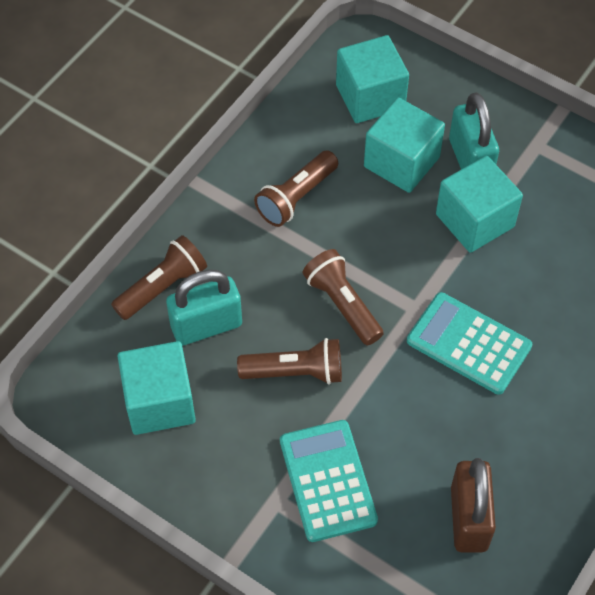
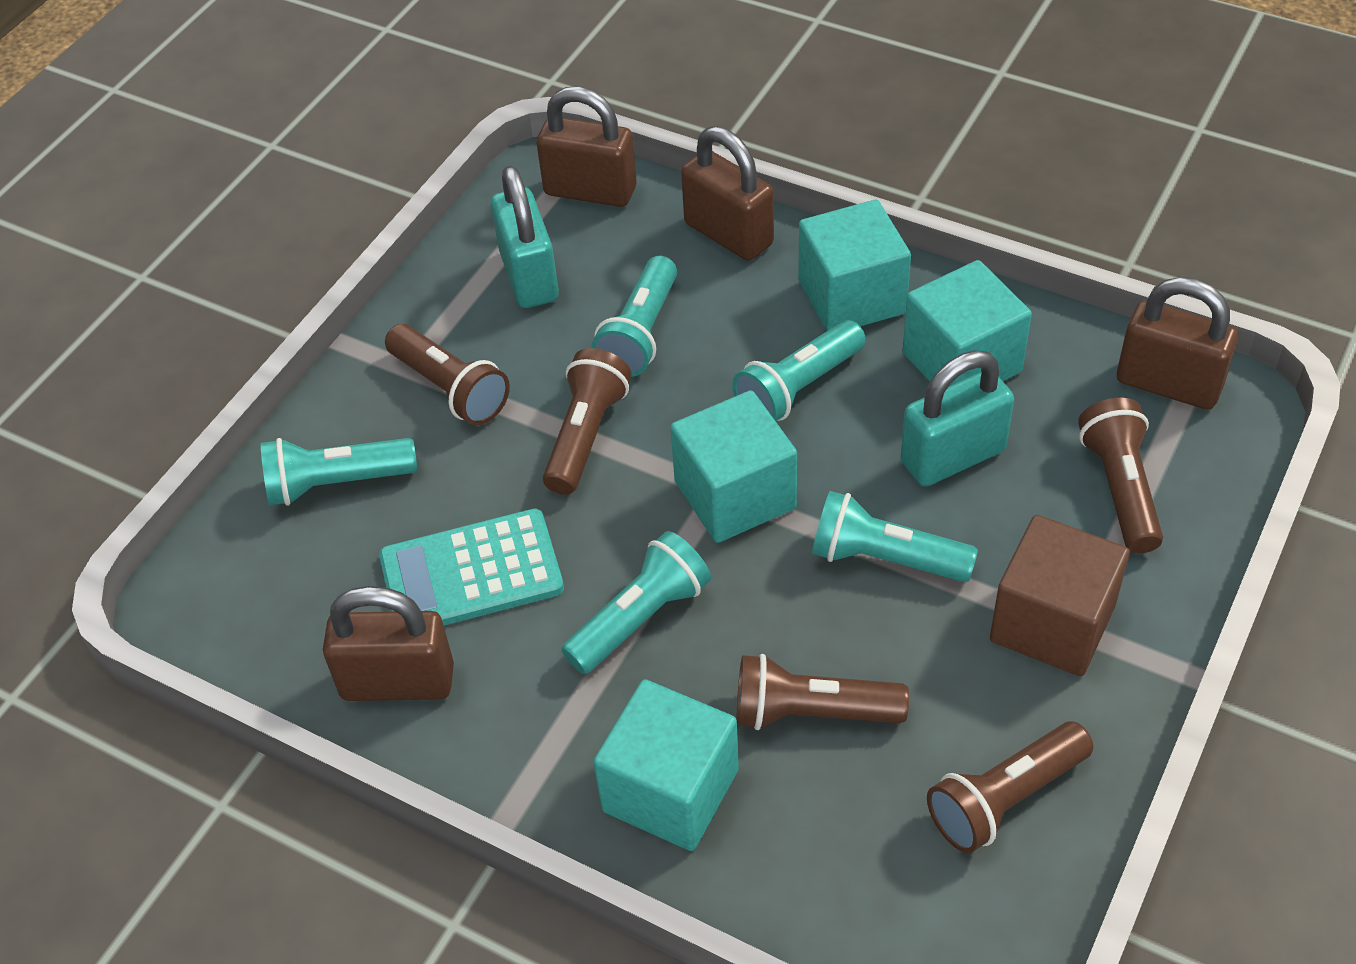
brown cube: none = 0 -> [990,515,1130,676] = 1
brown flashlight: [111,235,207,320] [237,338,342,385] [254,150,338,227] [303,249,384,345] = 4 -> [385,324,510,425] [543,348,631,495] [737,654,909,730] [927,721,1093,853] [1078,398,1163,553] = 5
brown padlock: [451,458,496,553] = 1 -> [323,586,454,701] [537,87,636,207] [681,126,774,261] [1117,277,1238,410] = 4
turquoise calculator: [280,420,378,542] [407,292,532,395] = 2 -> [379,509,564,625] = 1
turquoise flashlight: none = 0 -> [261,438,417,506] [562,531,711,674] [591,256,677,377] [733,320,866,421] [812,491,978,582] = 5

